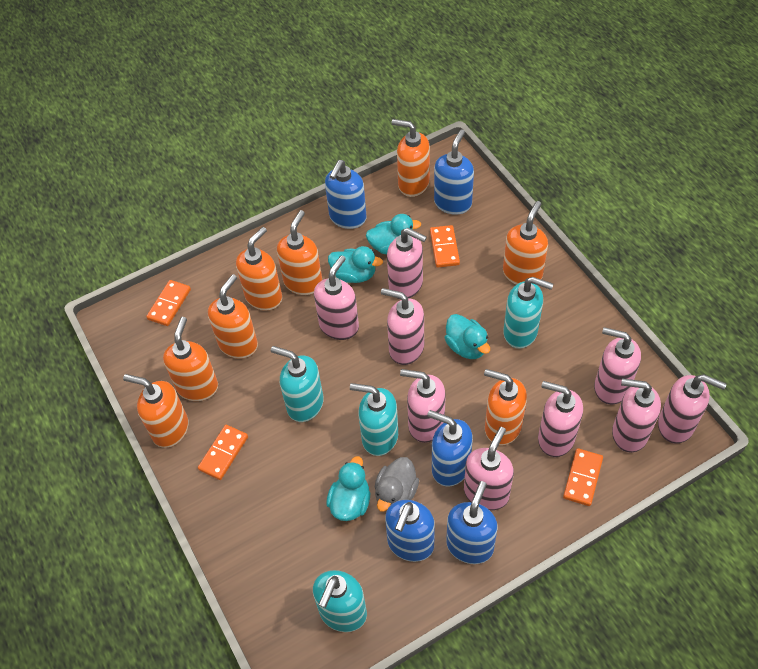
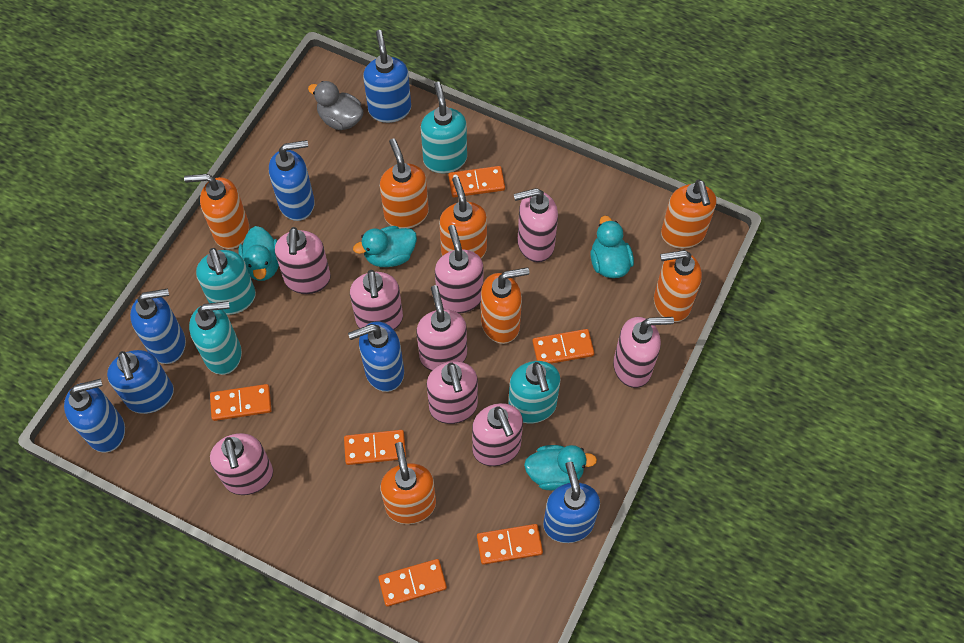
blue soap dispenser: [325,160,366,229] [385,500,435,562] [427,410,473,487] [434,130,474,215] [446,481,498,564] = 5 -> [64,378,125,452] [107,350,174,414] [130,289,186,364] [269,140,315,221] [348,321,404,392] [363,30,411,123] [543,462,600,543] = 7
orange domino: [146,280,191,326] [198,425,248,480] [430,225,460,268] [563,448,603,506] = 4 -> [210,384,272,421] [344,430,406,465] [378,559,447,607] [448,166,505,197] [477,524,543,565] [532,329,594,364] = 6
orange soap dispenser: [123,374,188,448] [163,317,218,401] [208,274,258,359] [236,227,282,311] [277,210,322,295] [392,119,430,197] [484,369,527,445] [503,201,548,285] = 8 -> [184,174,249,249] [380,139,429,229] [380,442,436,524] [439,177,487,258] [481,267,529,344] [654,250,702,322] [661,180,716,249] = 7

